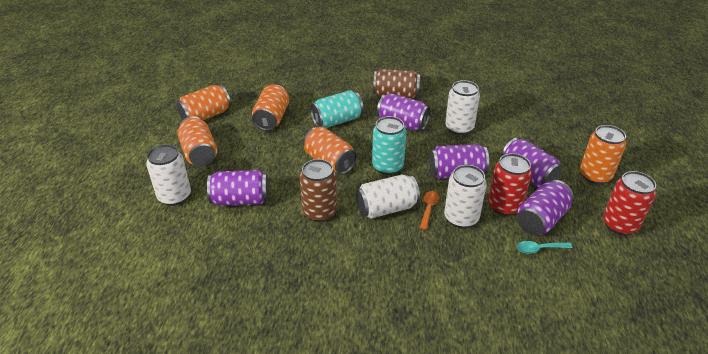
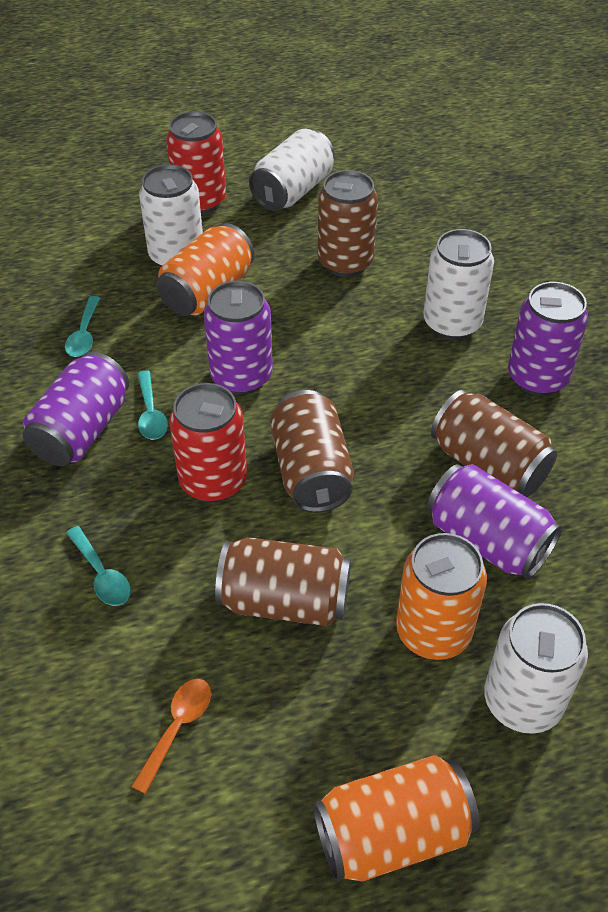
brown can: [300,159,337,222] [373,69,420,99] = 2 -> [215,537,351,626] [270,390,354,513] [318,170,378,277] [431,390,557,497] = 4
orange can: [176,85,231,120] [178,116,217,166] [252,85,289,131] [303,127,357,175] [580,125,626,184] = 5 -> [156,223,255,316] [313,755,480,882] [396,533,487,660] = 3
purple can: [207,170,269,206] [377,93,431,131] [430,144,489,179] [501,138,562,188] [517,180,573,235] = 5 -> [23,352,129,466] [204,281,273,395] [427,464,562,579] [508,282,588,396] = 4
turquoise can: [310,90,364,128] [372,116,406,175] = 2 -> none = 0
turquoise spoon: [517,241,573,254] = 1 -> [65,296,100,357] [66,526,131,606] [137,370,168,440] = 3

